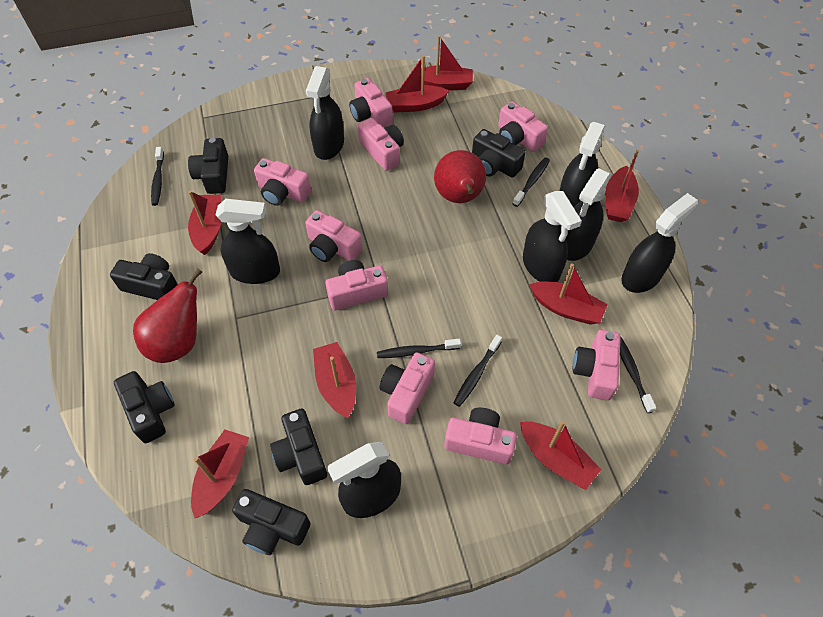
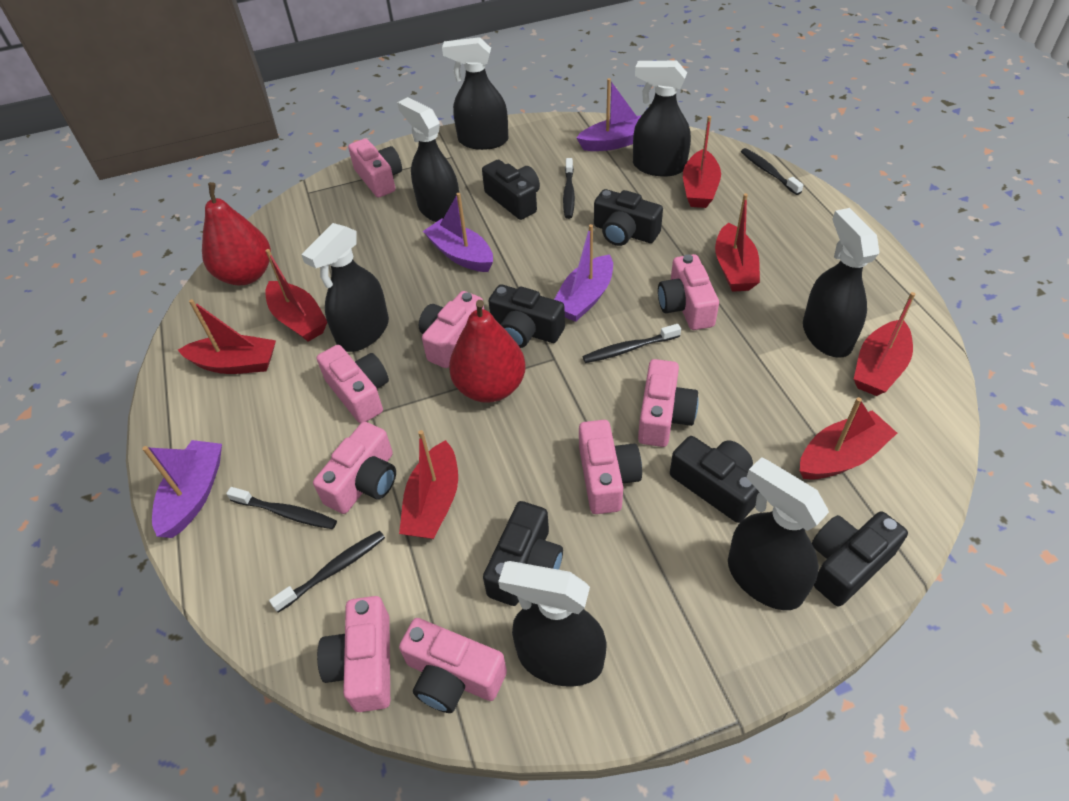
purple boat: none = 0 -> [142,440,222,538] [423,193,493,272] [554,224,613,322] [577,78,642,151] = 4
red boat: [188,191,222,255] [191,430,249,518] [313,342,356,418] [386,55,449,112] [421,35,473,91] [520,421,601,490] [529,263,608,325] [606,150,639,222] = 8 -> [178,299,276,374] [265,249,327,342] [399,430,458,539] [683,116,721,208] [715,193,760,292] [800,397,897,480] [854,292,915,396] = 7

